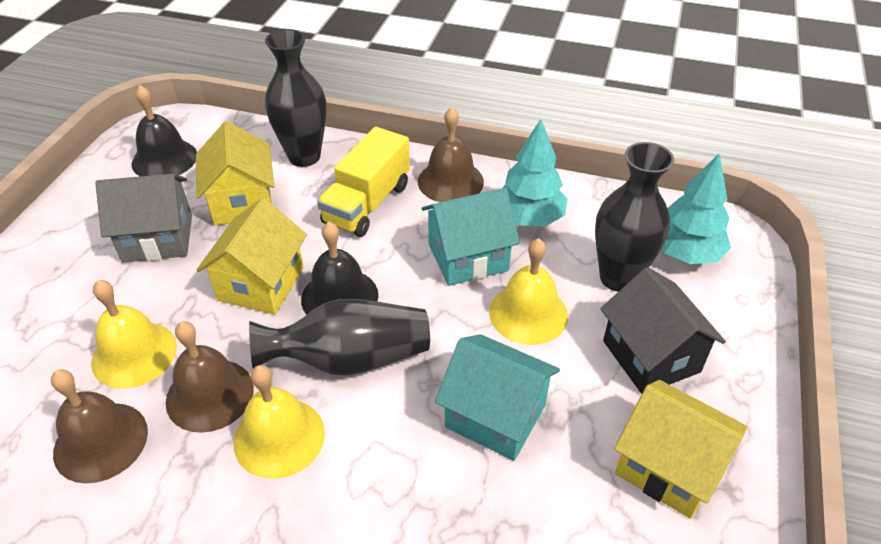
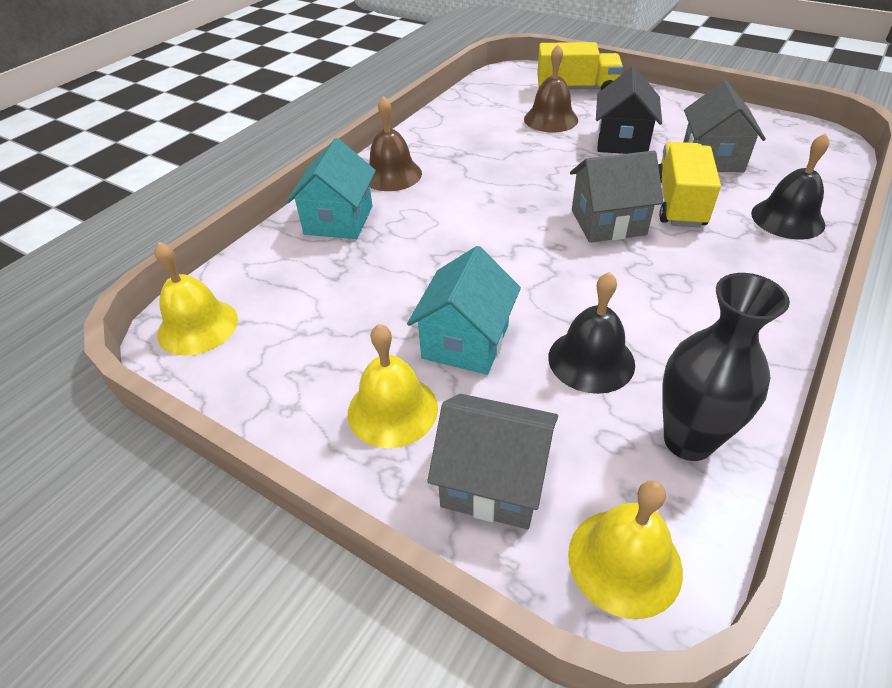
black vase: [249,299,430,376] [265,29,327,167] [595,142,674,292] = 3 -> [662,273,790,461] = 1
brown bell: [51,369,148,484] [166,321,254,433] [418,107,484,202] = 3 -> [369,96,422,191] [524,45,578,133] = 2
grey house: [95,174,192,263] = 1 -> [427,394,558,529] [570,150,664,243] [683,80,766,172] = 3
turquoise tree: [502,119,568,226] [662,153,731,264] = 2 -> none = 0
yellow house: [196,121,274,226] [197,198,307,315] [614,380,747,519] = 3 -> none = 0
yellow truck: [317,127,410,237] = 1 -> [537,42,623,90] [658,142,721,228] = 2

